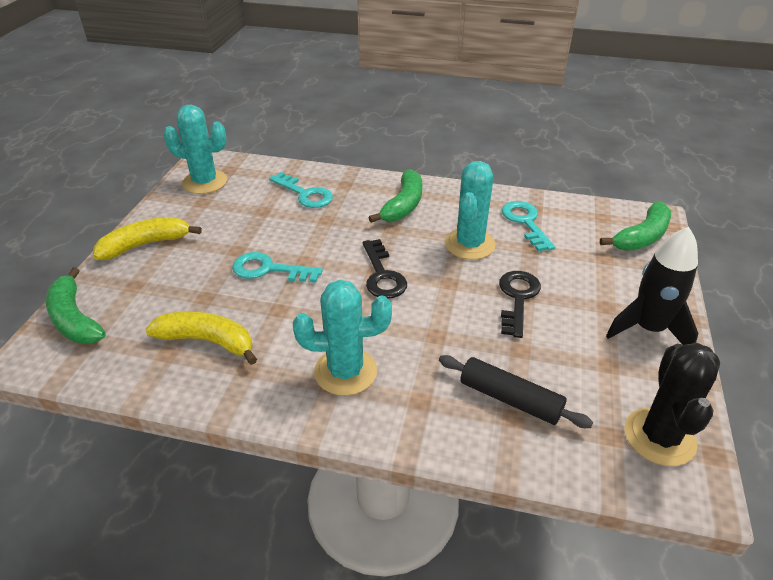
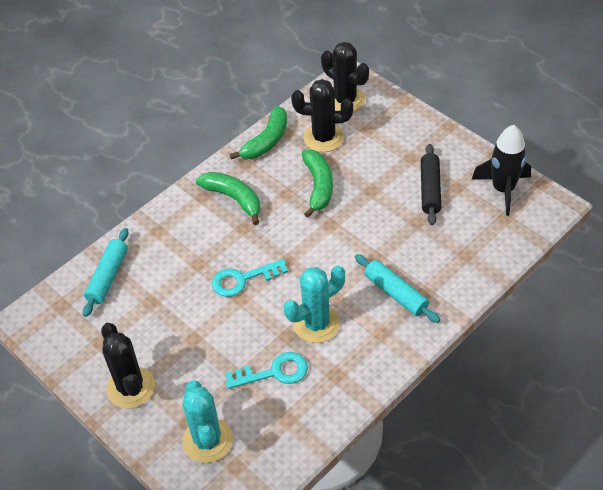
black cactus: [625,342,721,466] = 1 -> [101,323,155,409] [291,79,353,152] [321,42,369,113] = 3
black key: [363,239,407,299] [499,271,541,338] = 2 -> none = 0
turquoise cactus: [163,105,227,194] [293,280,392,396] [445,161,496,260] = 3 -> [182,380,233,463] [284,266,345,343] = 2
turquoise key: [232,252,323,282] [269,172,333,208] [502,201,555,251] = 3 -> [212,259,288,297] [225,352,308,389] = 2
turquoise rolling pin: none = 0 -> [83,228,129,317] [355,254,440,323] = 2
yellow banana: [93,217,202,260] [145,311,257,365] = 2 -> none = 0

